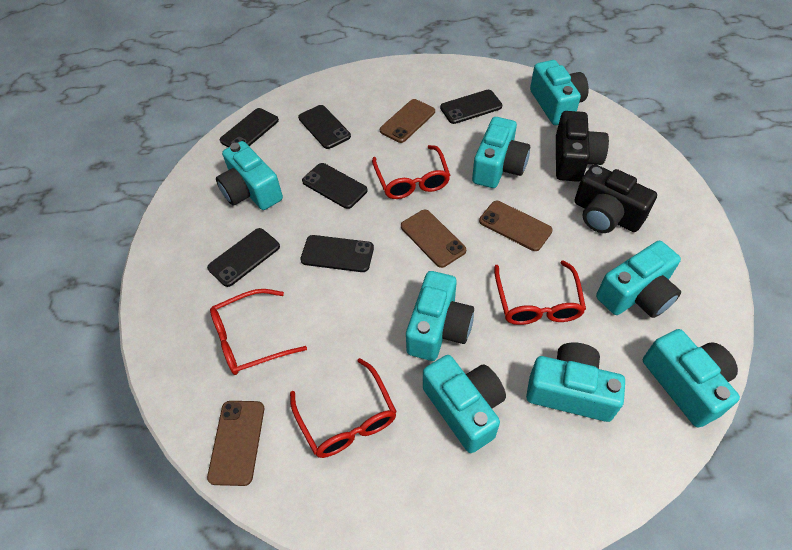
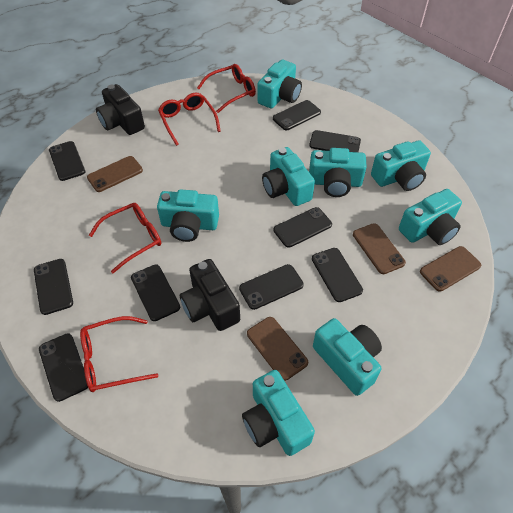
black phone: [207,228,280,287] [220,108,279,147] [298,105,351,149] [300,235,374,272] [302,163,368,209] [440,90,502,124] = 6 -> [34,259,73,315] [39,333,88,402] [49,141,85,181] [131,264,180,321] [239,264,304,310] [273,100,321,130] [274,207,332,248] [309,130,361,152] [312,248,363,302] = 9

